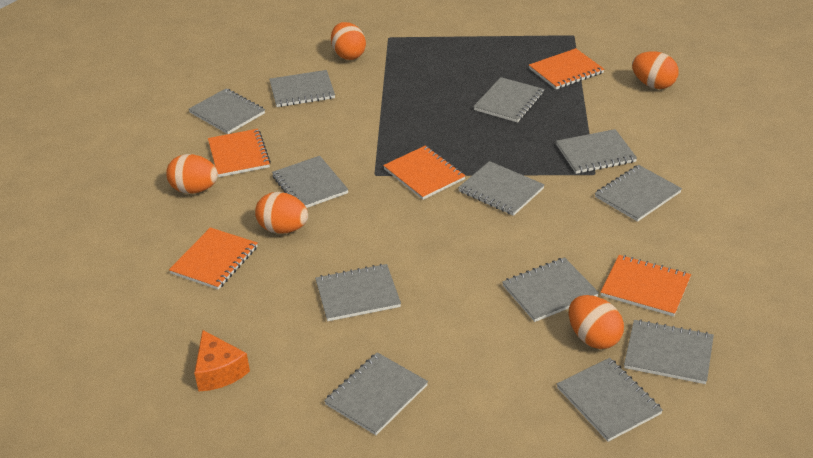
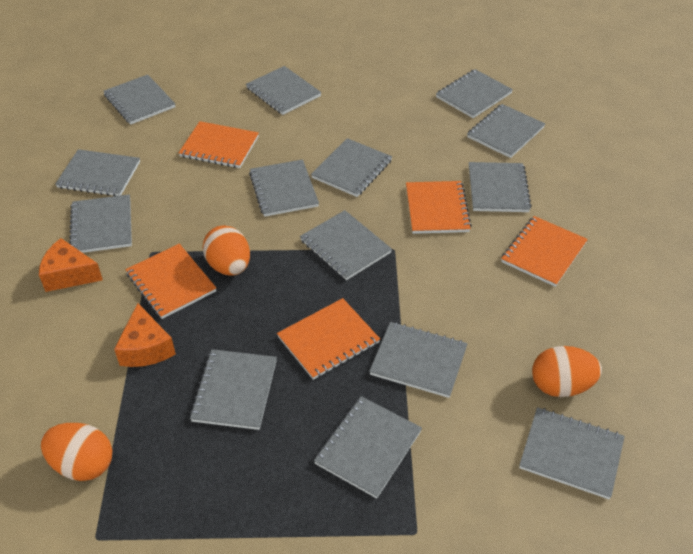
grey notebook: [189,89,265,134] [269,70,335,107] [272,156,349,208] [315,264,401,321] [324,352,428,435] [458,161,545,216] [473,77,544,123] [502,257,599,322] [556,129,637,174] [557,358,663,442] [595,165,682,222] [624,319,714,384] = 12 -> [55,149,140,196] [69,194,132,253] [103,74,175,125] [190,349,277,430] [246,66,322,115] [249,159,319,217] [300,210,392,280] [311,138,392,197] [314,396,422,499] [369,322,468,398] [436,69,513,118] [467,104,545,158] [469,162,532,212] [519,407,625,499] = 14
orange cheese: [194,330,250,391] = 1 -> [39,238,103,292] [114,303,176,367] = 2
orange egg: [166,154,218,194] [255,192,308,234] [331,22,366,60] [569,295,624,349] [632,51,678,89] = 5 -> [41,423,112,481] [202,226,250,276] [532,346,602,397] = 3

